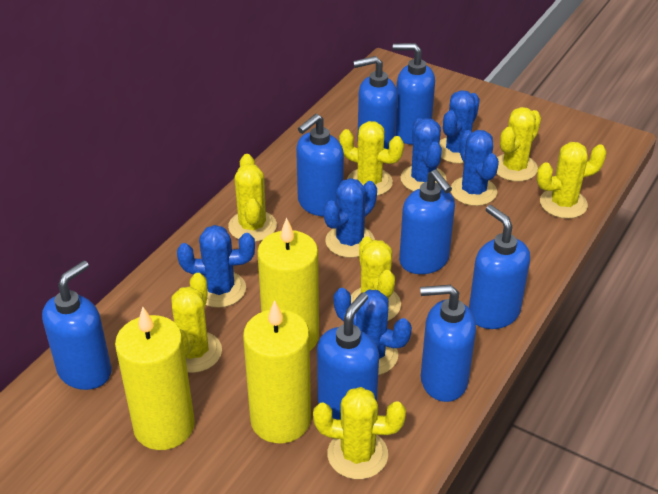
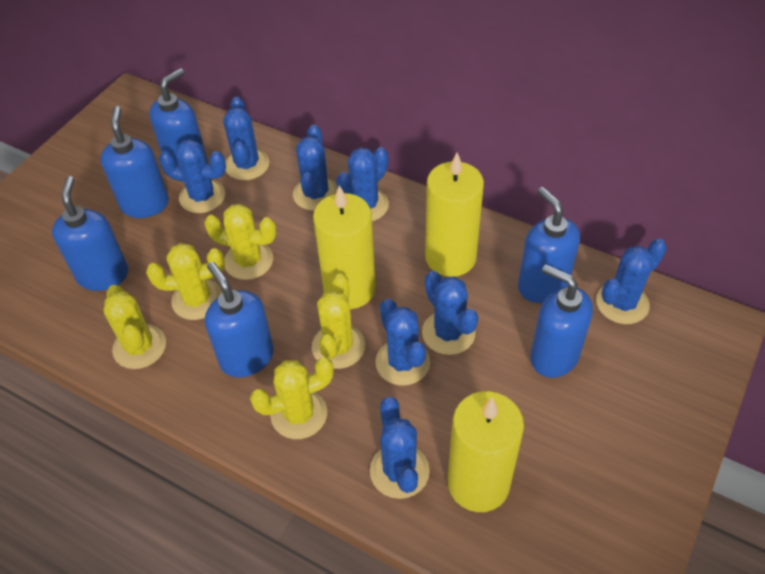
blue cactus: [177,225,255,308] [323,178,377,258] [334,288,412,375] [400,118,447,192] [439,90,480,164] [451,130,499,206] = 6 -> [159,139,226,213] [223,97,269,180] [293,125,338,211] [336,147,389,221] [370,397,430,499] [376,299,430,386] [422,271,478,355] [596,239,667,324] = 8
blue soap dispenser: [42,261,112,390] [296,114,344,216] [317,292,379,420] [353,56,398,149] [393,43,435,145] [399,170,455,274] [420,285,476,402] [469,205,530,329] = 8 -> [52,176,129,291] [100,106,169,218] [149,68,208,166] [205,262,274,378] [518,187,580,303] [530,264,593,378] = 6
yellow cactus: [171,273,222,373] [228,154,277,242] [313,387,406,479] [339,121,404,196] [351,237,401,321] [496,107,541,182] [537,142,607,219] = 7 -> [103,285,166,369] [146,243,225,320] [204,204,276,280] [250,358,334,439] [312,273,365,369] = 5

